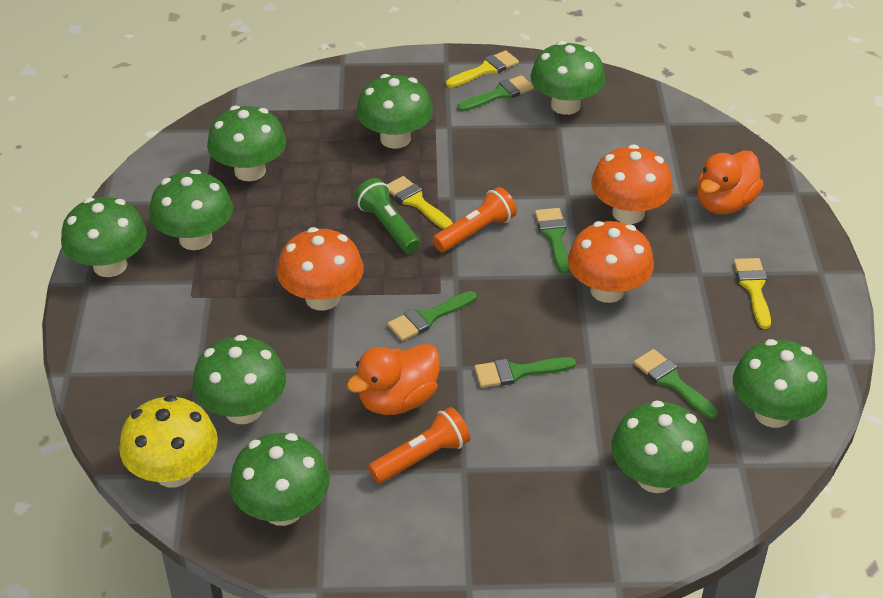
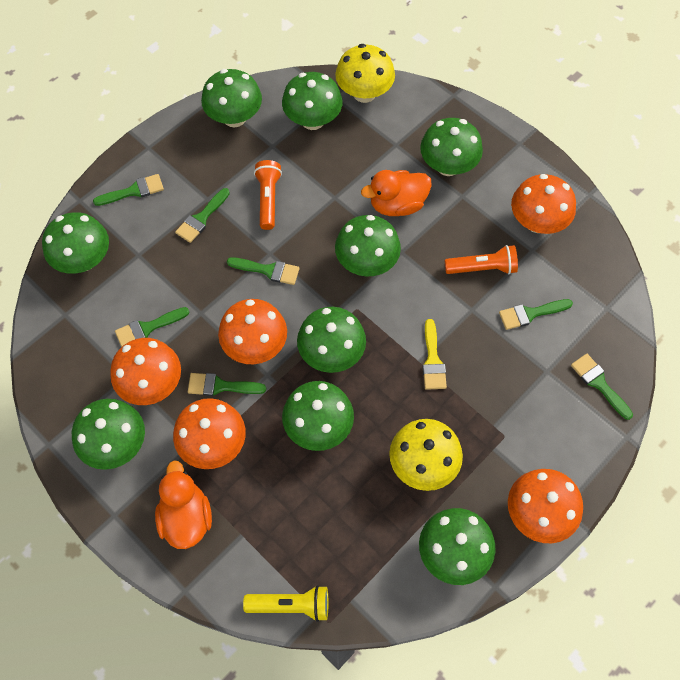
green brush: [387,291,477,341] [457,75,534,112] [474,357,576,388] [535,208,570,274] [634,349,718,419] = 5 -> [93,174,164,206] [115,307,189,347] [175,188,230,243] [188,373,266,396] [227,257,300,285] [499,299,573,330] [571,354,633,420] = 7
green flashlight: [354,178,420,254] = 1 -> none = 0
orange mushroom: [277,227,364,310] [568,221,654,303] [591,144,673,224] = 3 -> [110,338,181,405] [173,398,246,469] [218,299,287,364] [508,469,583,543] [511,174,576,234] = 5
yellow brush: [387,176,453,229] [446,50,519,88] [733,258,771,329] = 3 -> [422,319,447,390] = 1
yellow flashlight: none = 0 -> [243,585,328,622] = 1
yellow mushroom: [119,395,218,487] = 1 -> [335,44,395,103] [389,419,463,491] = 2

